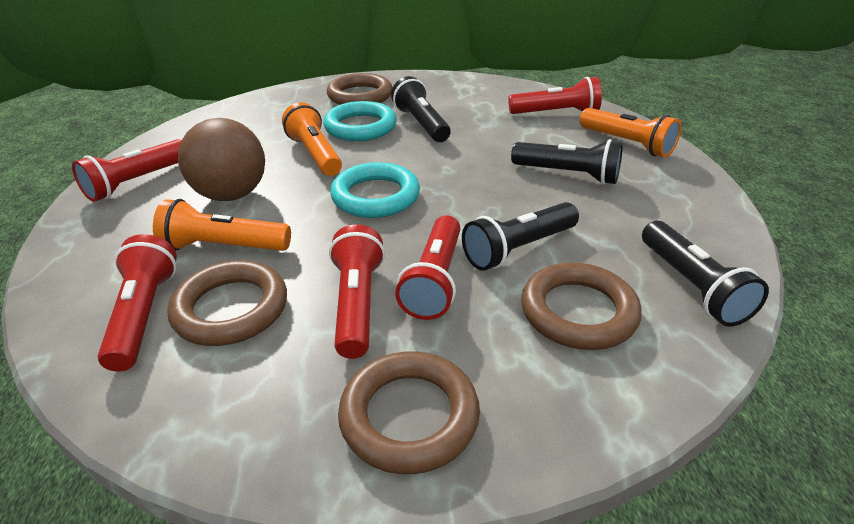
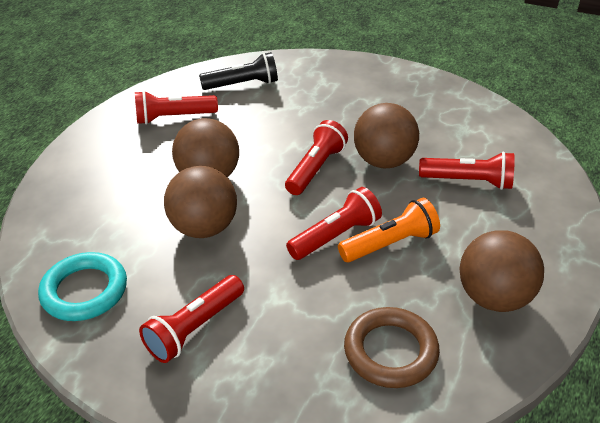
black flashlight: [391,76,451,142] [462,202,579,271] [511,139,623,184] [642,221,769,327] = 4 -> [199,52,278,90] = 1
brown ball: [178,118,265,201] = 1 -> [164,166,237,238] [172,118,239,177] [354,103,419,168] [459,230,544,312] = 4
brown ring: [168,260,287,346] [327,73,393,105] [338,351,480,474] [521,262,642,350] = 4 -> [344,307,440,388] = 1
orange flashlight: [153,199,291,251] [282,102,342,176] [580,108,681,157] = 3 -> [338,198,440,262] = 1
turquoise ring: [323,101,397,141] [330,162,420,218] = 2 -> [38,252,127,321] = 1

